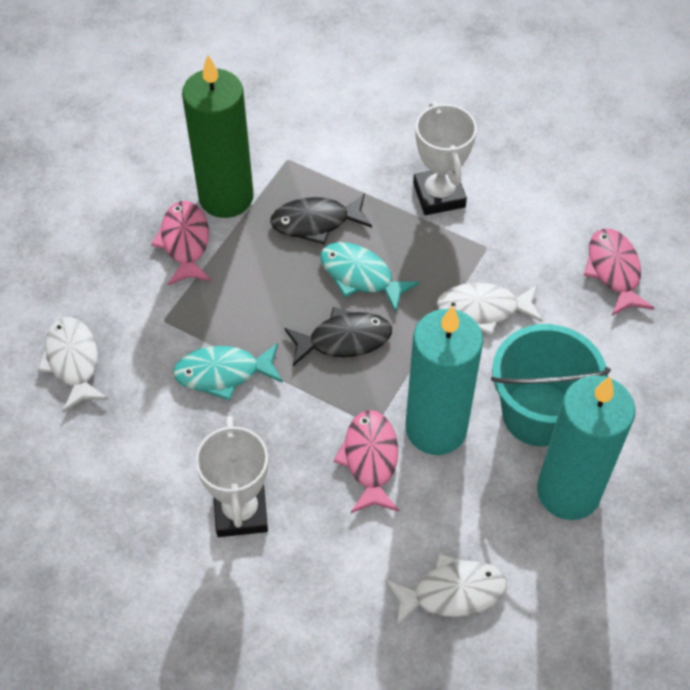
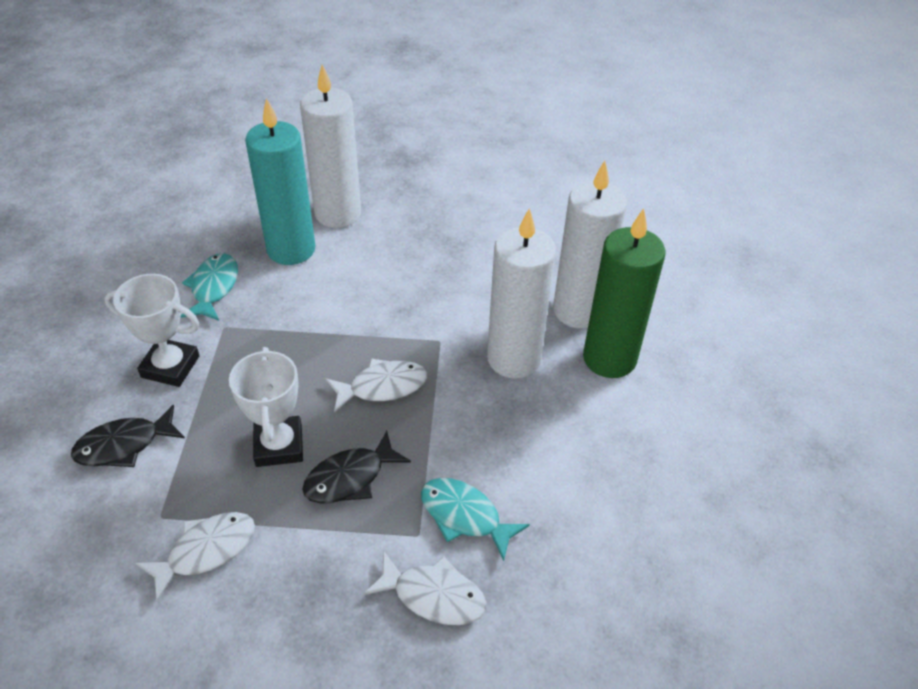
pink fish: [151,201,211,285] [333,410,399,513] [584,228,654,316] = 3 -> none = 0
turquoise bucket: [491,324,611,446] = 1 -> none = 0
turquoise candle: [405,306,483,455] [537,375,636,520] = 2 -> [245,98,316,265] = 1
white candle: none = 0 -> [300,65,361,228] [487,208,556,379] [553,161,627,329] = 3

